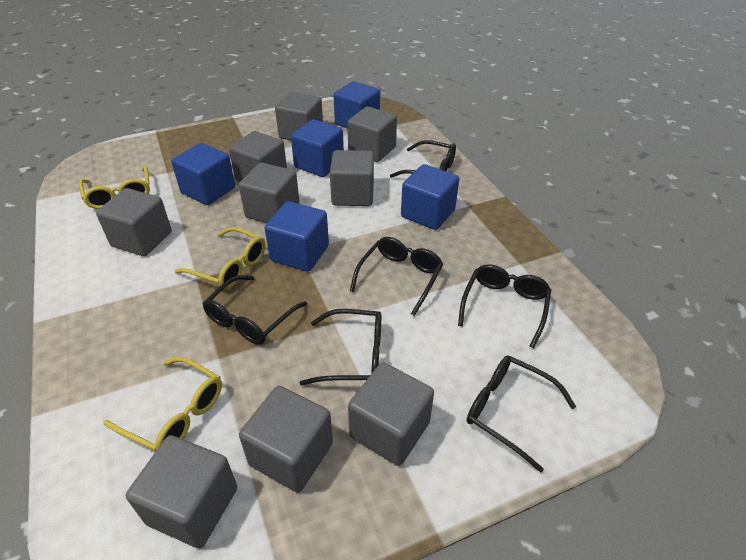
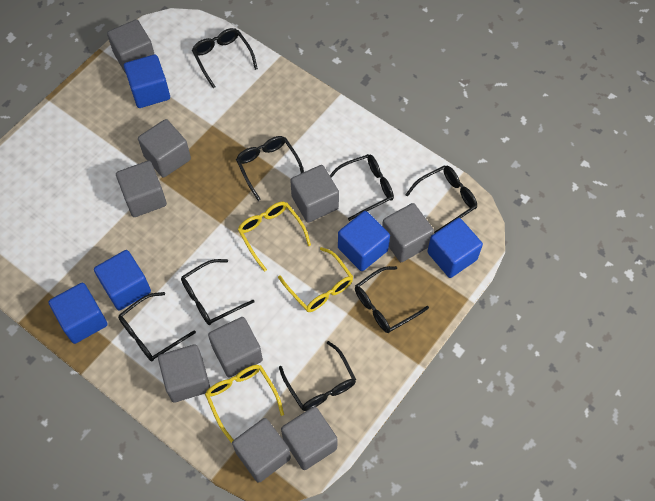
black glasses: [202,275,307,345] [300,309,382,385] [350,237,443,316] [390,140,456,178] [458,264,551,348] [467,355,576,473] = 6 -> [118,292,196,361] [181,259,255,325] [192,28,258,88] [236,136,304,201] [279,341,356,411] [330,154,394,221] [355,266,429,333] [405,165,477,233] = 8

